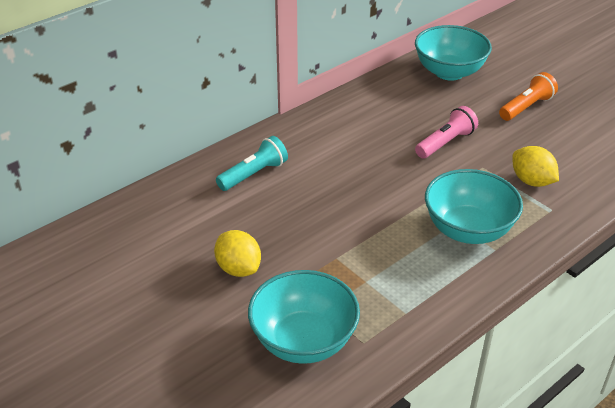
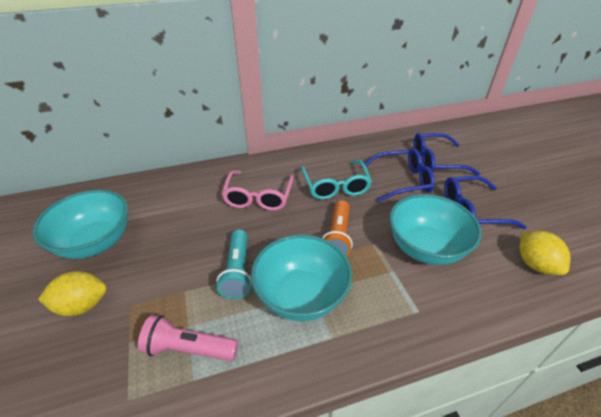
blue glasses: none = 0 -> [361,148,435,202] [413,133,480,175] [444,176,526,229] = 3
pink glasses: none = 0 -> [222,170,294,211] = 1
turquoise glasses: none = 0 -> [301,160,372,200] = 1

